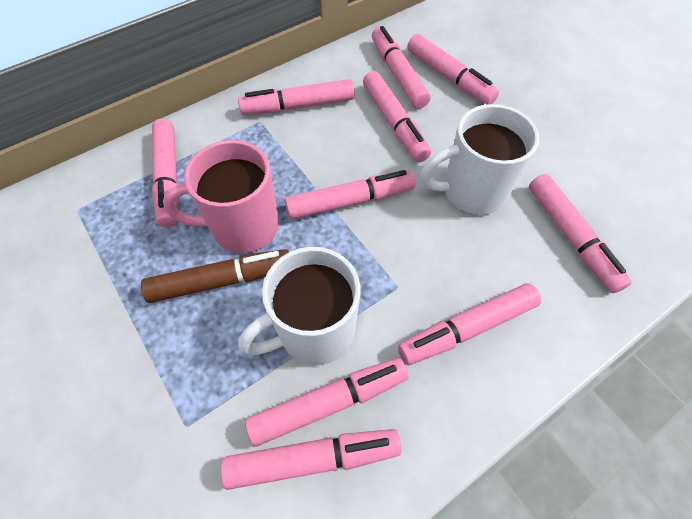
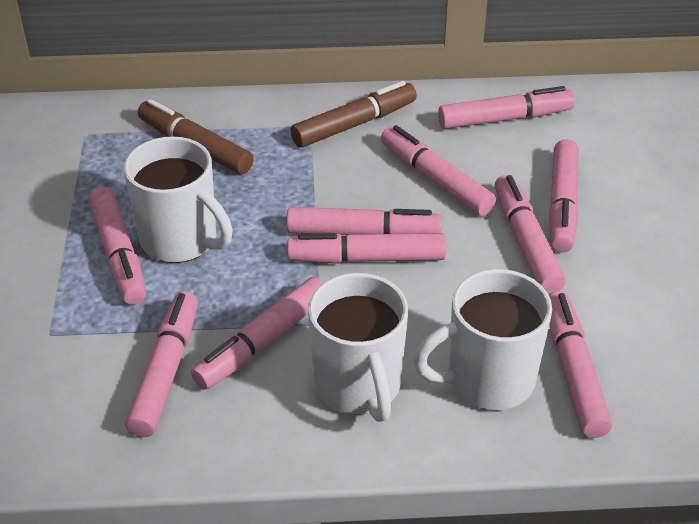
brown marker: [141,249,289,303] = 1 -> [138,99,254,174] [291,81,417,147] = 2
pink mug: [163,140,279,253] = 1 -> none = 0
white mug: [238,247,361,365] [421,104,539,215] = 2 -> [124,136,233,263] [308,273,408,422] [413,269,552,410] = 3

